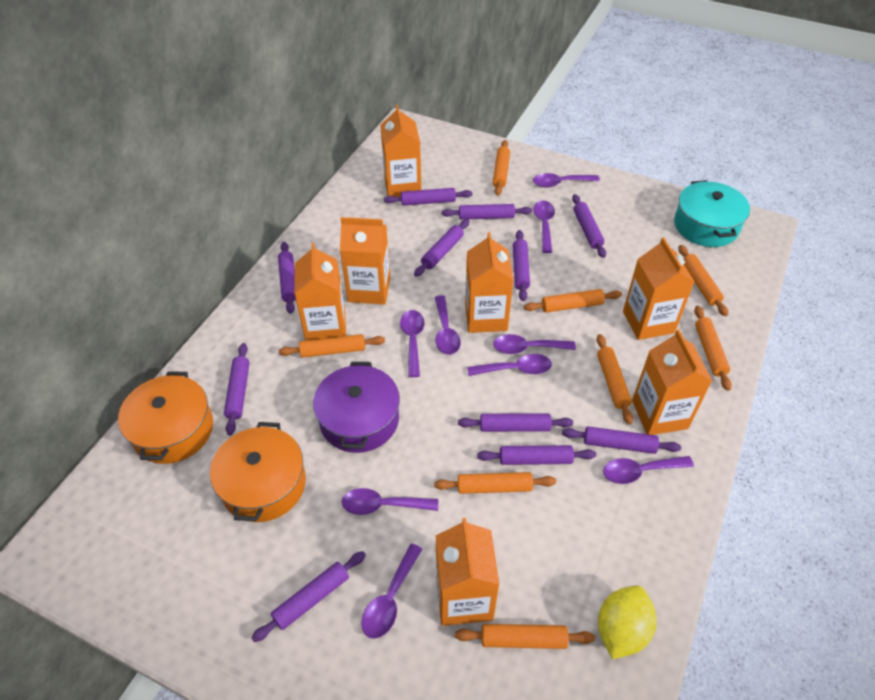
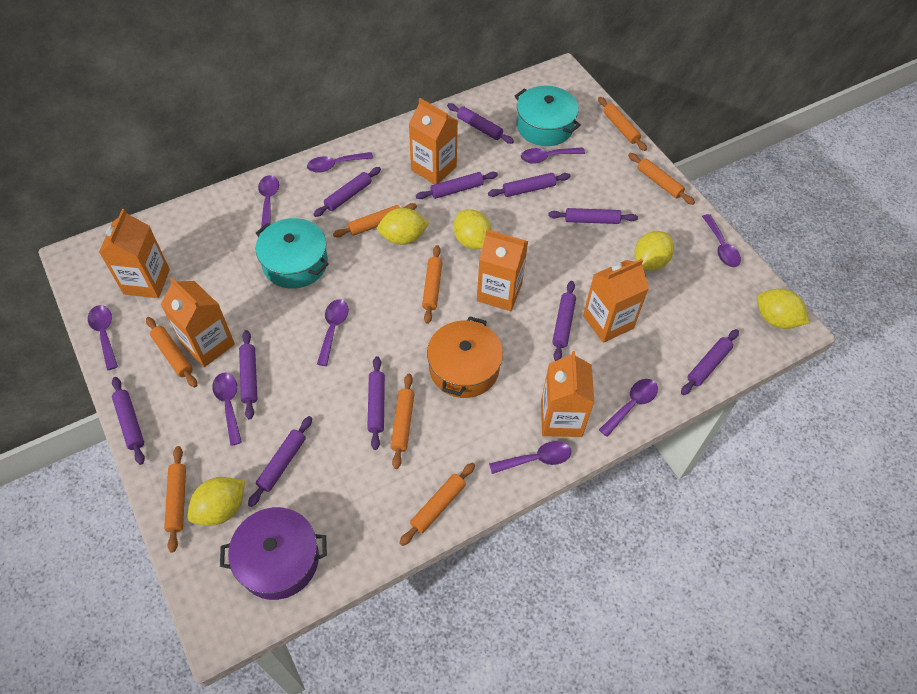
orange carton: [294,243,346,341] [340,217,390,304] [380,105,421,197] [435,518,500,626] [465,232,514,333] [623,237,695,340] [632,330,712,435] = 7 -> [99,209,170,298] [160,278,235,367] [409,98,458,184] [477,230,528,311] [541,351,595,437] [583,259,649,343] = 6
orange pot: [118,371,213,464] [210,422,306,522] = 2 -> [427,316,503,398] = 1
turquoise pot: [674,180,750,247] = 1 -> [255,218,329,289] [515,86,581,146] = 2
yellow lemon: [598,586,657,659] = 1 -> [187,477,245,526] [377,208,429,245] [454,209,492,249] [634,231,674,271] [757,289,809,329] = 5

